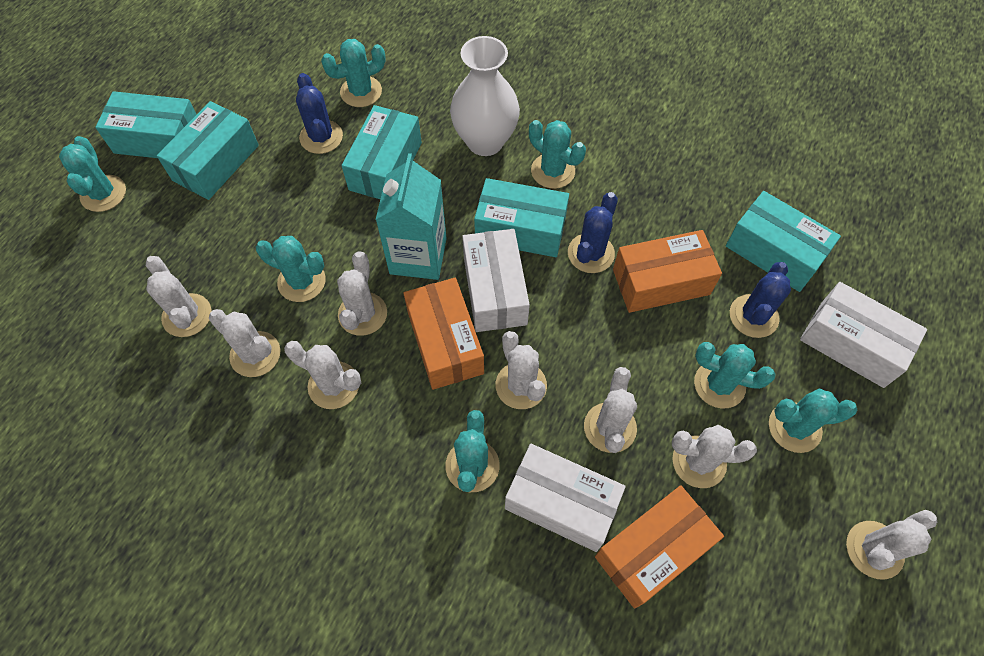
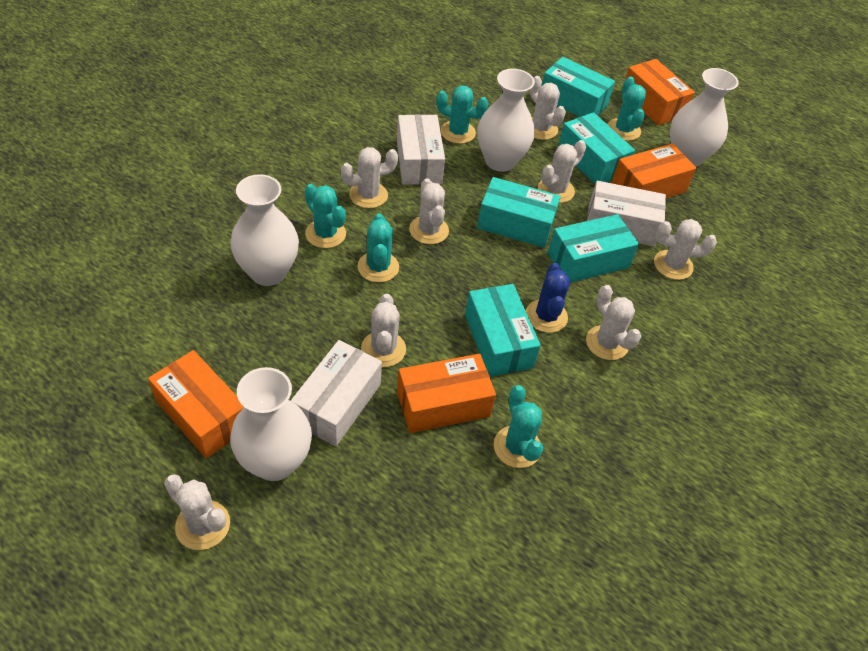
blue cactus: [296,73,343,154] [568,192,618,273] [730,262,791,338] = 3 -> [526,263,570,333] = 1
orange box: [403,278,484,390] [595,485,724,609] [613,230,722,313] = 3 -> [148,350,244,458] [397,354,496,433] [611,143,696,198] [621,59,695,126] = 4
turquoise cactus: [59,136,126,212] [256,236,326,302] [321,39,386,107] [445,410,500,492] [529,120,586,189] [694,342,776,409] [769,388,857,453] = 7 -> [305,184,346,248] [358,214,399,283] [436,86,489,144] [494,385,543,468] [607,76,646,141] = 5
turquoise carton: [376,153,447,280] = 1 -> none = 0
white vase: [450,36,520,156] = 1 -> [230,174,299,286] [230,367,312,481] [477,69,535,172] [670,68,739,167] = 4

